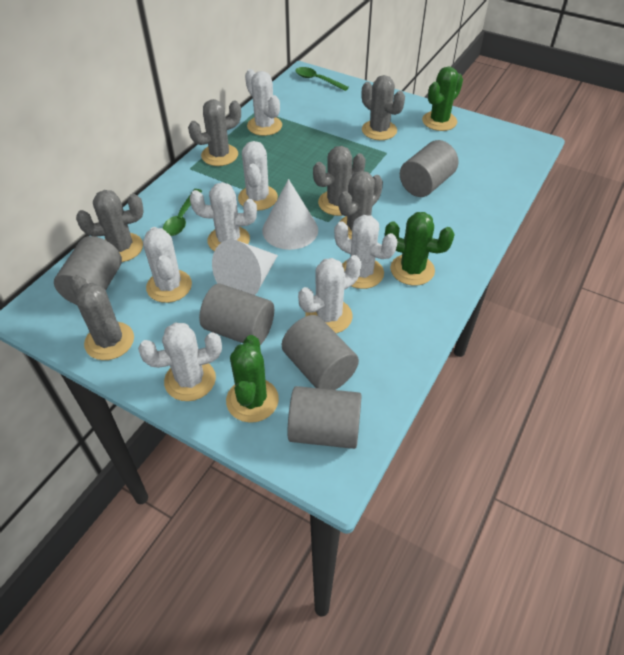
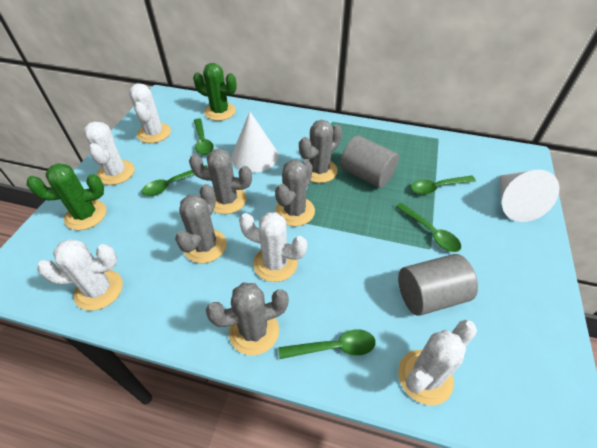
green cactus: [226,335,279,423] [385,212,455,286] [422,66,463,131] = 3 -> [27,163,107,230] [193,63,237,121] = 2
green spoon: [163,189,202,236] [295,67,349,91] = 2 -> [141,165,208,196] [194,118,214,155] [279,330,376,359] [396,203,461,252] [411,176,476,195] = 5
grey cactus: [70,275,134,360] [76,190,144,262] [188,99,241,166] [313,146,365,216] [338,171,383,240] [362,75,405,140] = 6 -> [175,184,227,263] [189,148,252,214] [206,283,289,355] [275,160,315,226] [299,120,342,183] = 5
grey cylinder: [54,236,122,305] [199,283,274,345] [282,315,359,390] [287,386,361,449] [400,140,458,197] = 5 -> [340,135,399,188] [398,254,478,316] = 2
white cactus: [138,323,222,401] [143,227,192,303] [190,182,257,251] [238,141,278,211] [245,69,282,136] [298,255,361,333] [334,215,398,289] = 7 -> [37,239,123,311] [83,122,135,185] [129,83,171,143] [239,212,307,282] [398,320,477,405] = 5

